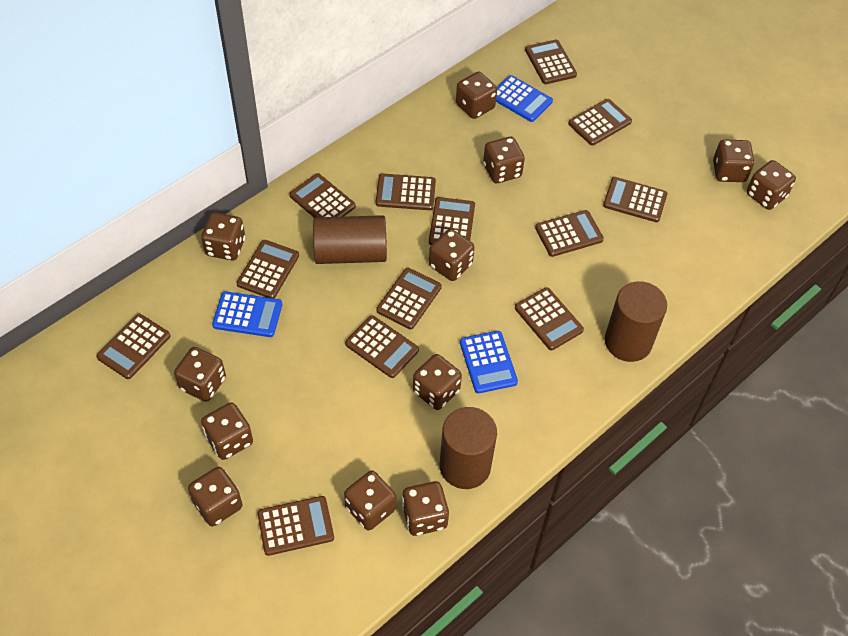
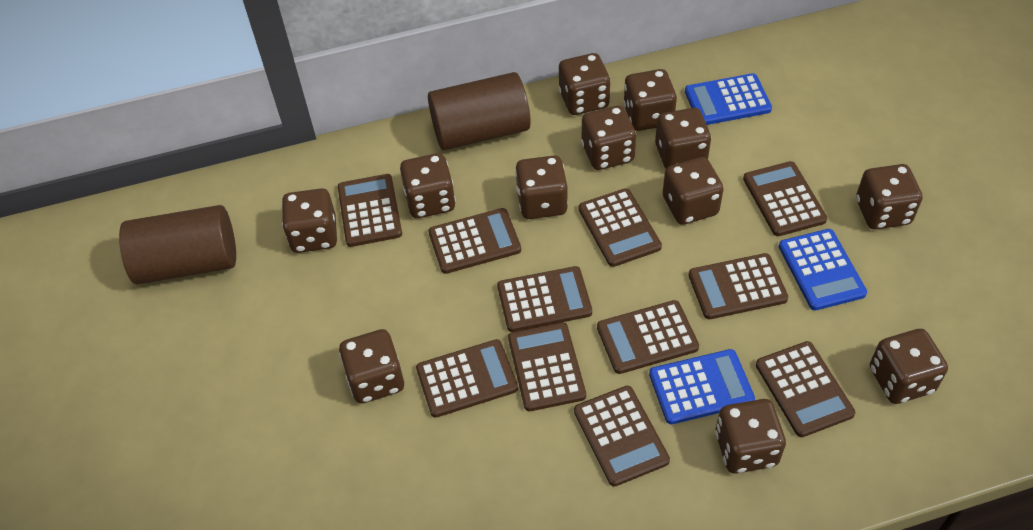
brown calculator: [96,314,171,379] [237,240,299,298] [257,496,334,556] [289,173,356,218] [345,316,419,378] [376,173,436,210] [376,268,442,329] [429,197,475,245] [515,287,584,350] [525,40,577,84] [535,210,604,257] [568,99,632,146] [603,177,668,222] = 13 -> [338,174,402,247] [416,339,518,418] [428,208,521,274] [497,266,592,332] [508,322,586,411] [574,386,670,487] [579,188,662,267] [597,300,699,374] [688,253,788,319] [743,161,827,236] [756,341,855,437] = 11
brown cylinder: [313,215,387,264] [440,407,497,489] [605,281,667,362] = 3 -> [119,205,236,285] [428,72,531,150] = 2

